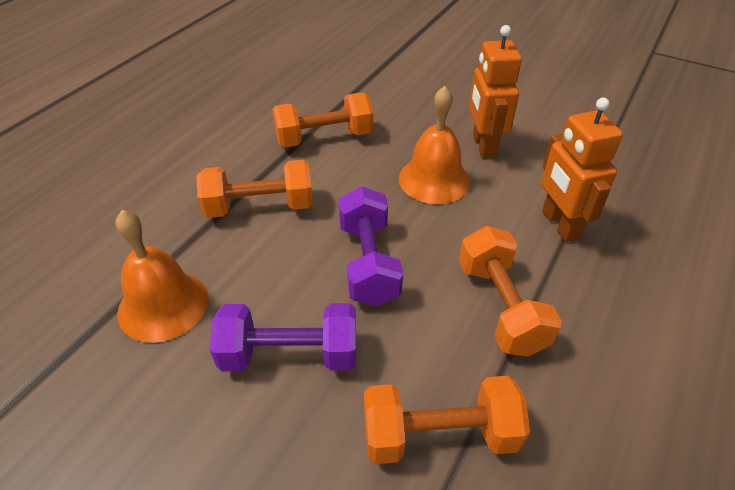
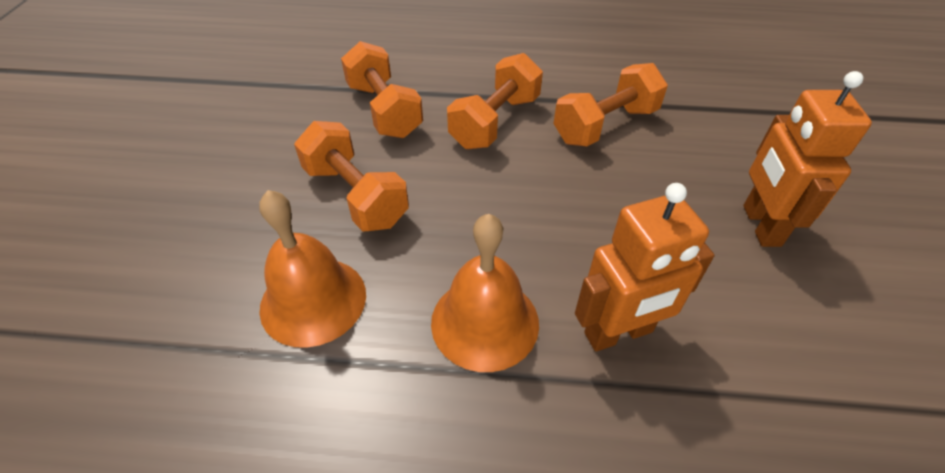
purple dumbbell: [210,303,356,371] [338,186,403,307] = 2 -> none = 0

